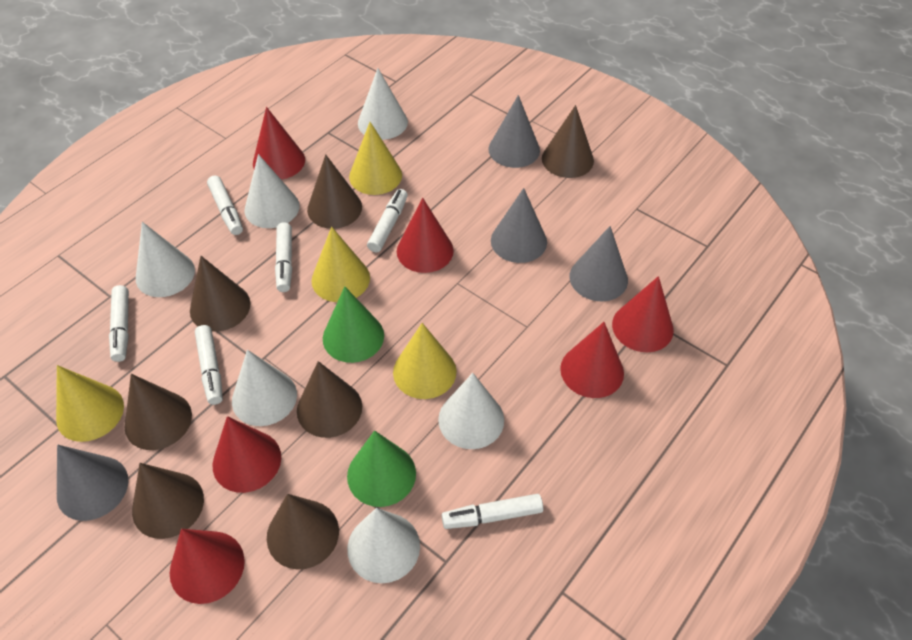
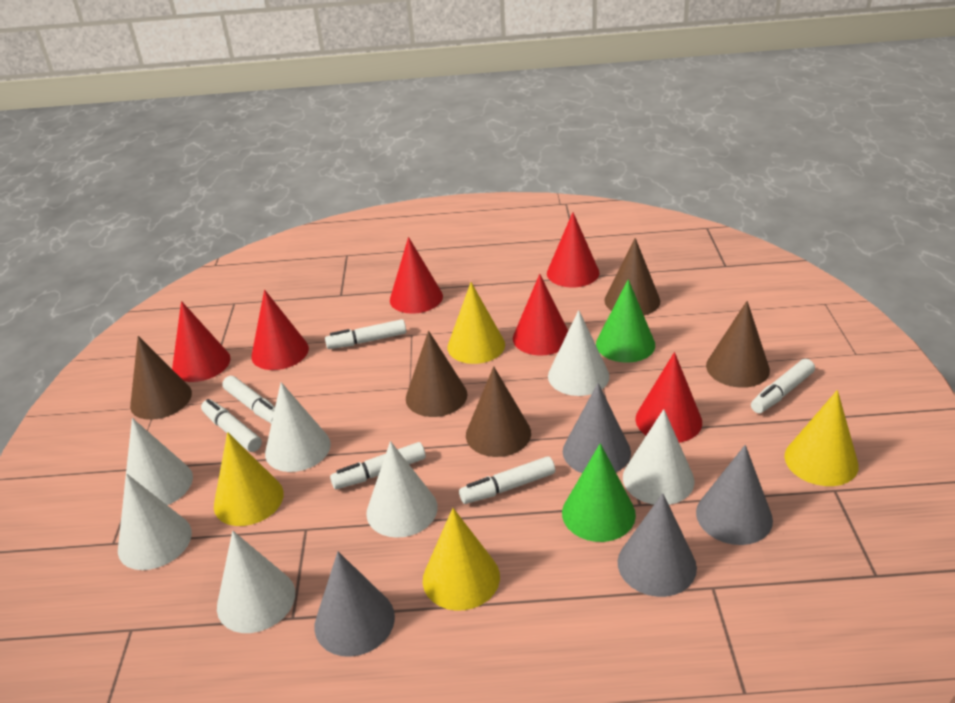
brown cone: [124,374,192,450] [132,463,204,539] [190,256,251,332] [267,494,339,570] [297,361,362,438] [307,154,362,229] [542,105,594,178] = 7 -> [130,336,192,420] [406,331,467,417] [466,366,531,457] [604,238,660,315] [706,301,770,388] = 5
white cone: [136,222,195,297] [232,350,297,426] [245,154,300,228] [347,508,420,583] [358,68,408,140] [438,373,504,449] = 6 -> [118,473,192,570] [124,418,193,505] [217,531,295,633] [265,382,331,472] [366,441,438,538] [548,310,609,396] [623,409,694,505] = 7

